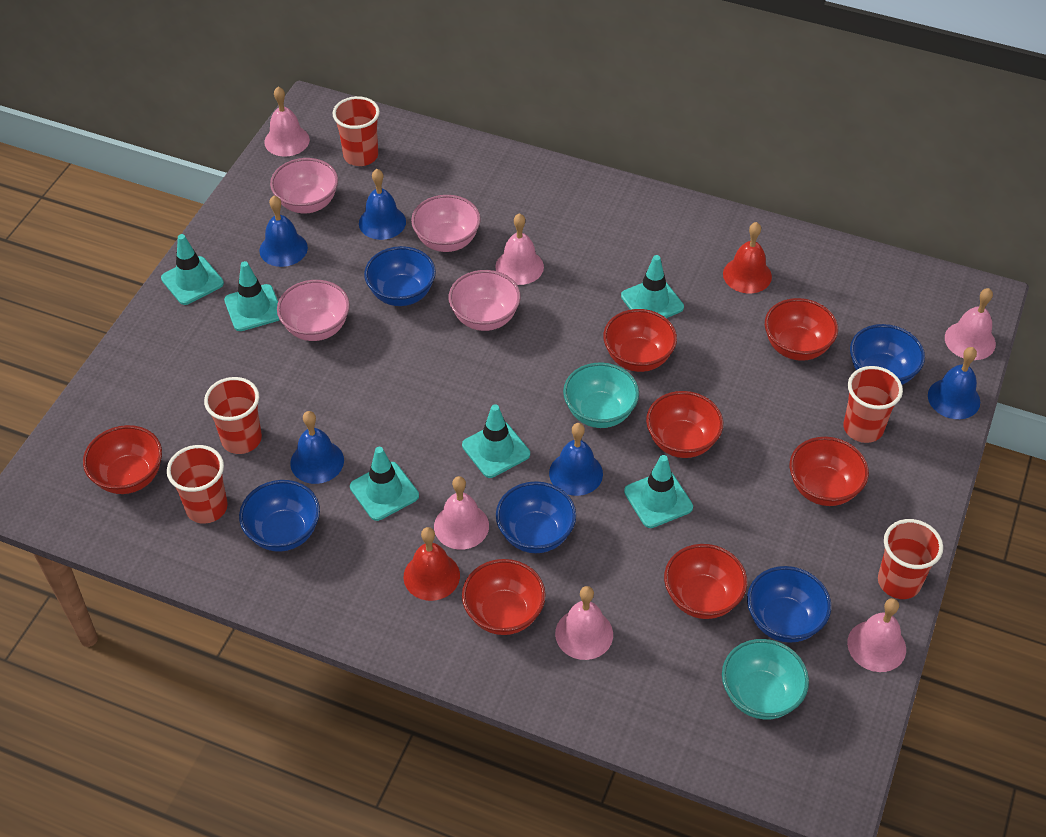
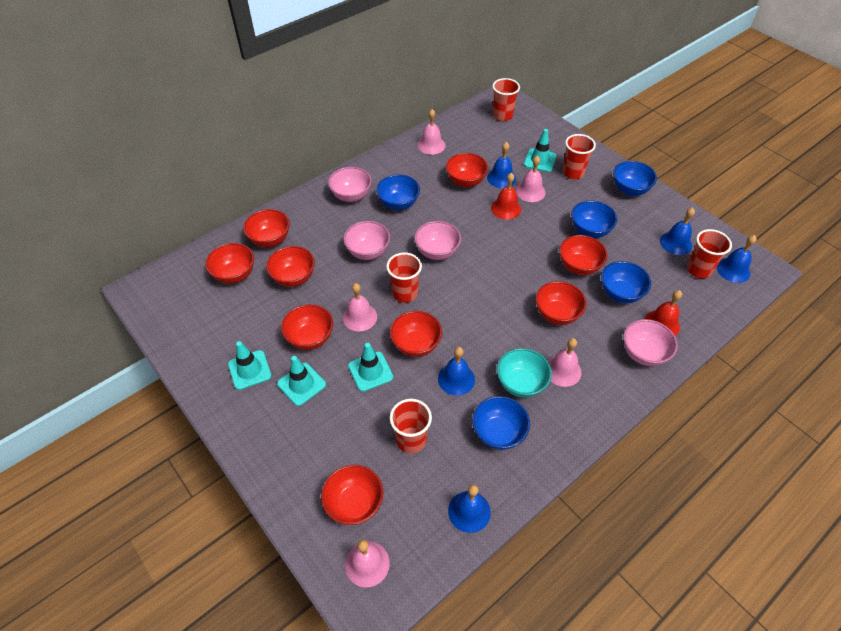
pink bell: [264,87,310,157] [434,476,489,550] [495,213,544,285] [555,586,613,660] [847,598,906,672] [945,288,996,360] = 6 -> [343,283,377,332] [345,540,390,588] [418,109,445,155] [516,155,546,202] [548,338,581,387] = 5
red bowl: [83,425,162,494] [462,559,546,635] [603,309,677,372] [646,391,723,458] [664,544,747,619] [765,298,838,361] [790,437,869,506] = 7 -> [205,243,254,284] [243,209,290,247] [266,246,315,287] [281,304,333,350] [321,465,383,525] [390,311,442,357] [446,153,488,187] [536,281,587,325] [559,235,608,275] = 9
turquoise bowl: [563,362,639,428] [722,639,809,720] = 2 -> [497,348,552,398] = 1
turquoise traffic cone: [161,234,224,305] [224,261,279,331] [350,447,419,521] [462,405,530,478] [621,255,684,318] [624,455,693,528] = 6 -> [228,341,272,390] [277,356,326,406] [348,343,393,392] [524,129,556,172] = 4

